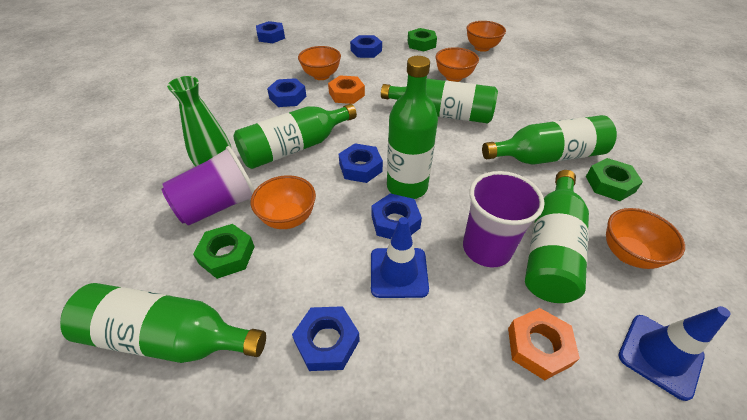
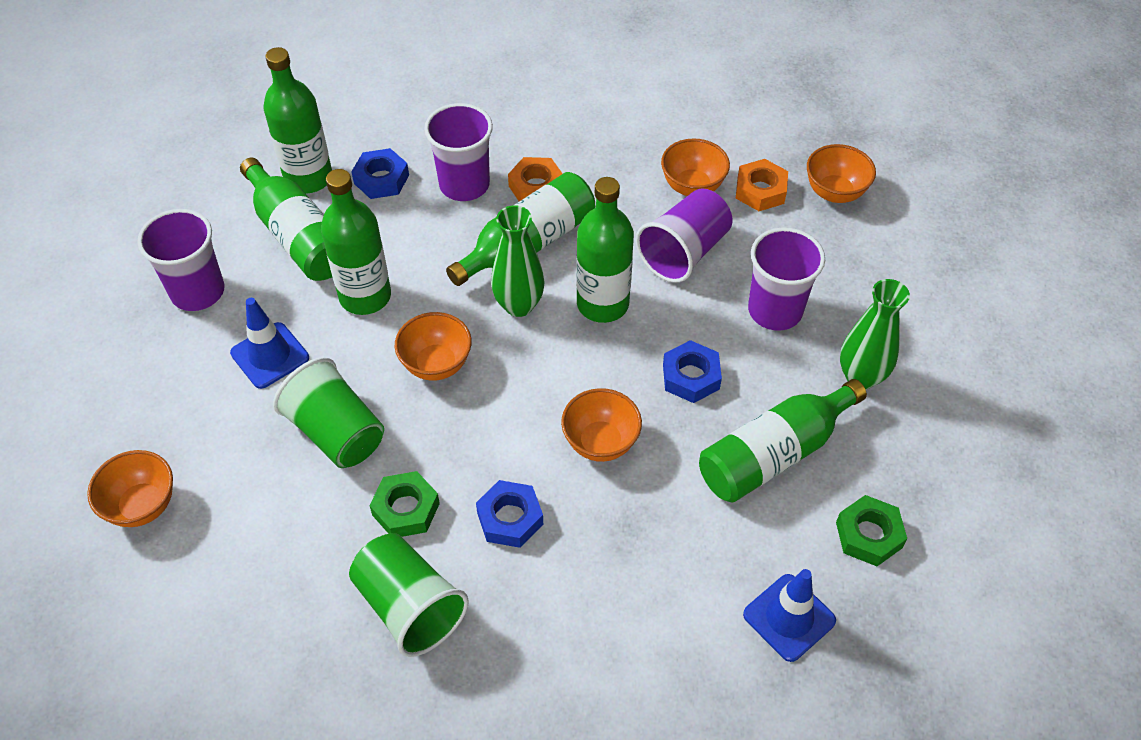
blue nut: [256,21,285,43] [267,78,306,107] [292,306,360,371] [339,143,383,183] [350,35,382,58] [371,193,422,239] = 6 -> [351,148,409,199] [476,480,543,548] [663,340,722,403] = 3
green cup: none = 0 -> [273,357,384,468] [349,533,469,657] = 2
green nut: [193,224,255,279] [408,28,437,51] [586,158,643,201] = 3 -> [369,471,440,537] [836,495,907,566] = 2
green vase: [167,76,232,167] = 1 -> [491,205,544,317] [840,279,910,390] = 2
purple cup: [162,146,255,226] [463,171,545,267] = 2 -> [137,209,224,311] [424,103,493,201] [636,188,732,283] [748,227,825,331] = 4

